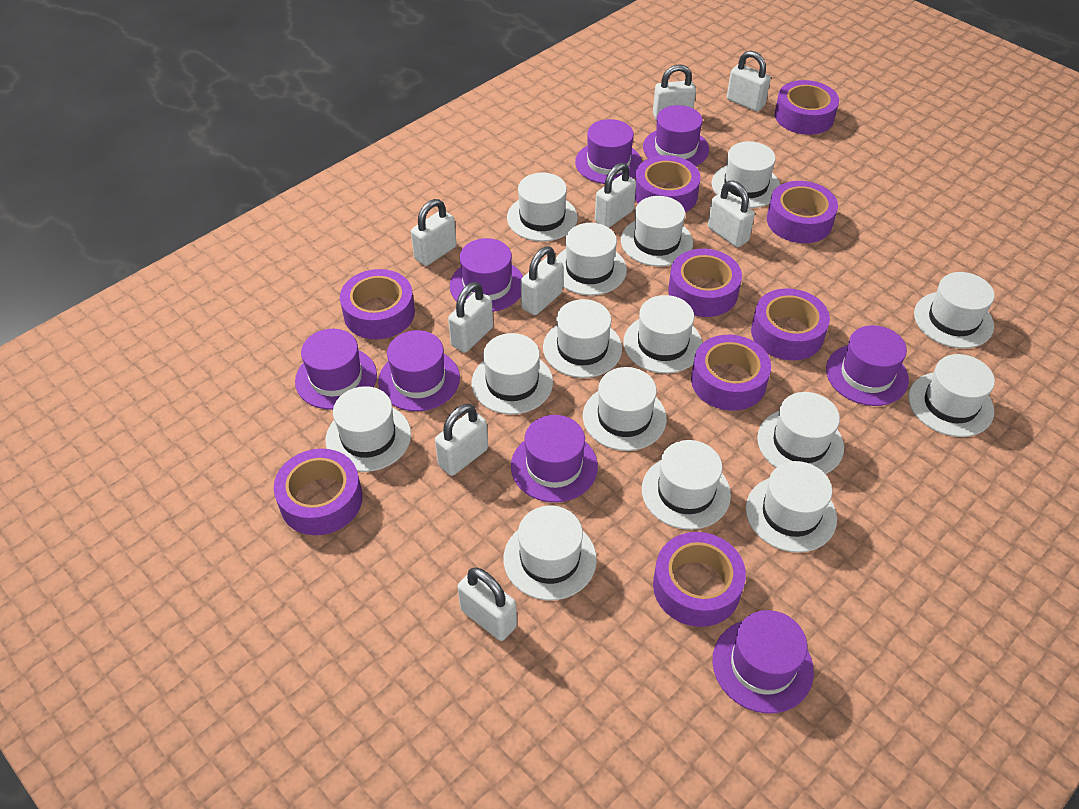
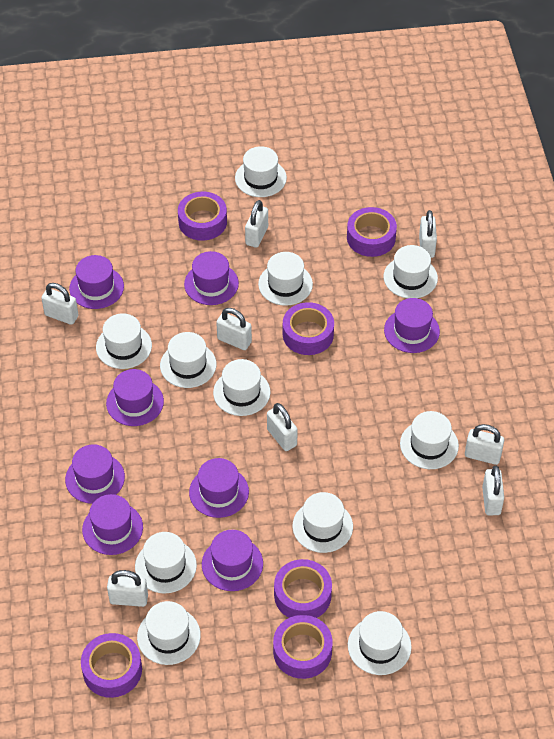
purple tape: [273,449,363,535] [340,269,415,339] [635,155,701,212] [653,532,746,627] [668,249,742,317] [691,335,771,411] [751,288,830,360] [767,181,838,243] [775,80,839,135] = 9 -> [81,633,142,698] [178,192,227,241] [273,615,333,679] [274,559,332,618] [283,302,334,355] [347,207,397,257] = 6
white hat: [326,386,411,472] [472,333,553,414] [503,506,597,600] [507,173,578,242] [543,299,622,378] [555,223,627,296] [583,367,667,451] [621,196,693,267] [623,295,702,374] [642,440,731,530] [712,141,780,208] [746,461,837,553] [757,392,844,474] [908,354,995,437] [914,272,995,348] = 15 -> [96,313,152,369] [135,532,197,594] [137,601,201,665] [160,332,216,388] [213,359,270,416] [235,146,287,197] [258,252,313,306] [292,492,353,553] [348,611,412,675] [384,245,438,298] [400,411,459,469] = 11
white padlock: [411,199,457,266] [435,404,488,476] [448,282,493,353] [458,567,517,641] [521,246,563,315] [595,163,636,228] [653,64,696,121] [708,181,755,247] [727,51,771,112] = 9 -> [42,283,79,325] [107,570,148,607] [216,308,252,350] [245,200,268,248] [267,403,298,451] [419,210,437,258] [465,424,504,465] [482,466,504,515] = 8

